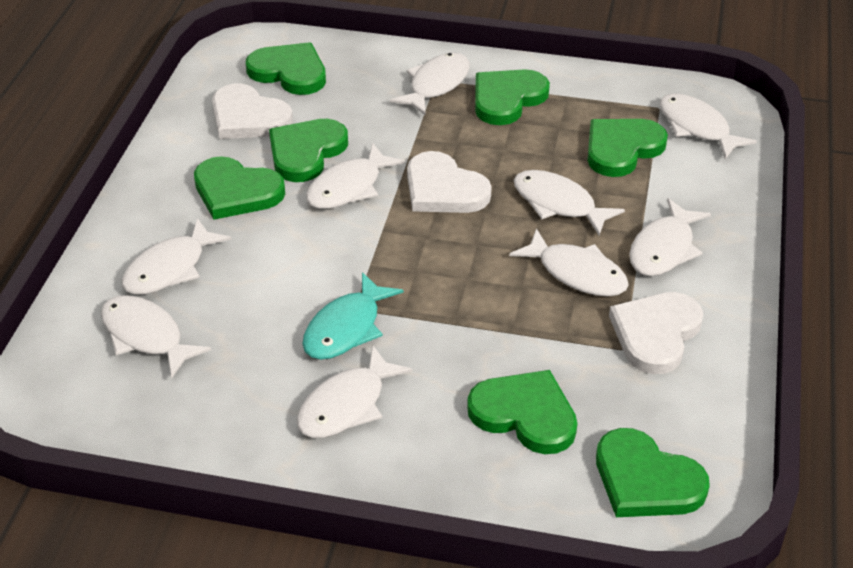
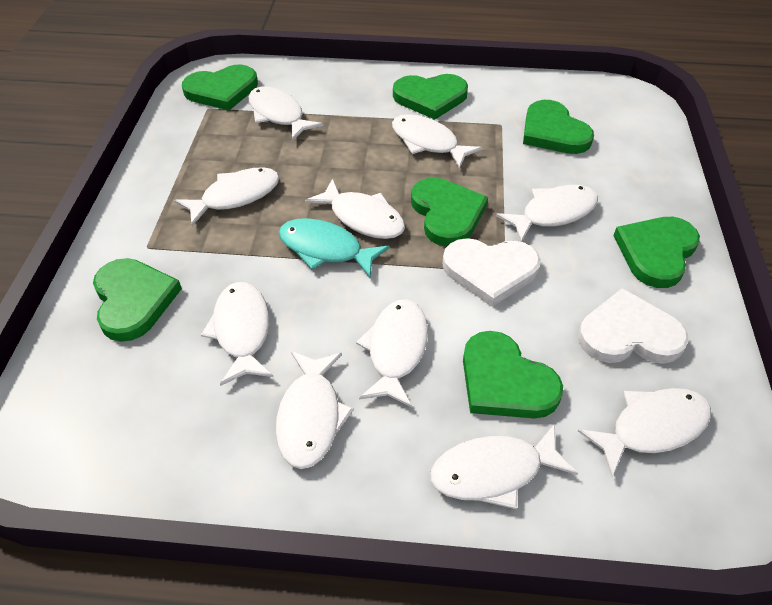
white fish: [101,295,211,379] [122,218,232,295] [297,346,413,438] [306,143,406,209] [389,52,470,116] [509,228,629,297] [514,170,625,235] [629,198,711,276] [660,93,757,159] = 9 -> [174,167,280,226] [201,282,273,386] [248,86,323,141] [276,351,354,469] [305,178,405,239] [356,299,428,408] [392,114,483,169] [430,424,578,509] [496,185,598,242] [578,388,711,477] = 10
white heart: [212,84,293,139] [407,151,492,213] [609,292,704,374] = 3 -> [442,238,541,307] [578,288,688,364] = 2

